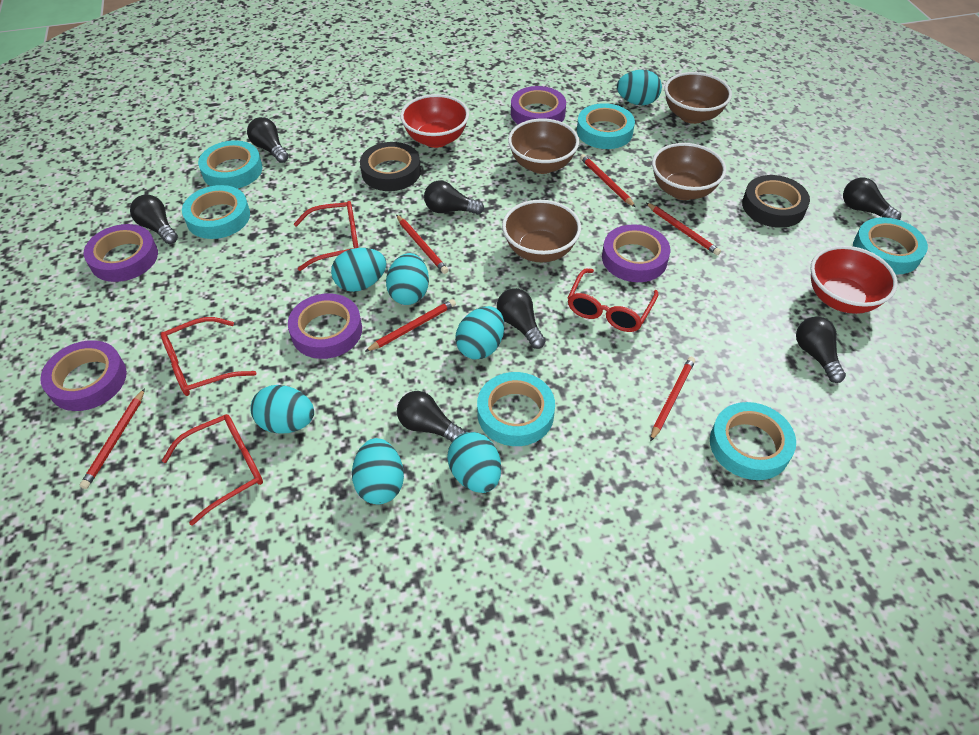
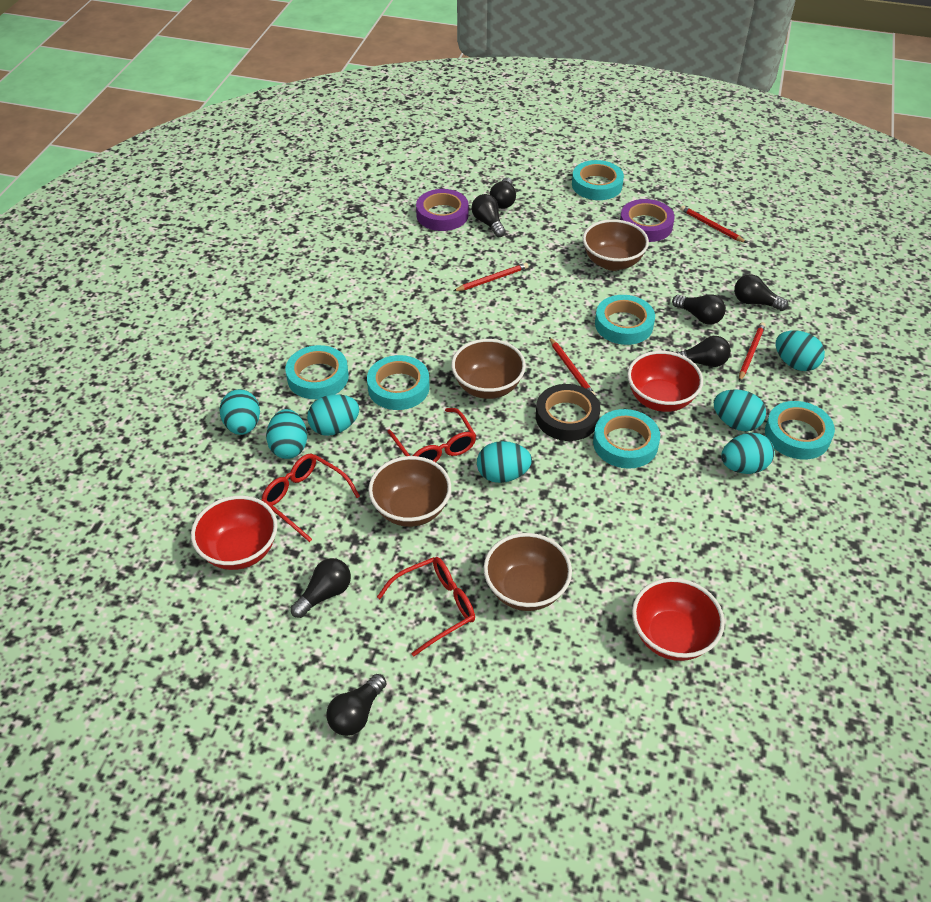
black tape: [360,142,421,191] [742,175,810,228] = 2 -> [536,384,600,441] = 1
purple tape: [40,340,127,411] [84,224,158,282] [288,293,362,359] [511,86,566,124] [602,224,670,282] = 5 -> [416,189,469,231] [620,199,675,242] = 2
red bowl: [400,94,469,148] [810,246,898,314] = 2 -> [191,496,278,570] [627,351,703,412] [632,578,725,661] = 3
red glasses: [160,317,256,396] [162,414,263,526] [294,201,359,271] [568,269,659,332] = 4 -> [261,454,360,542] [377,557,475,656] [387,408,476,462] = 3
red pencil: [80,388,145,489] [365,299,456,352] [396,215,448,274] [580,154,636,207] [646,203,721,256] [650,357,695,442] = 6 -> [454,263,529,291] [549,337,596,396] [680,205,747,243] [739,322,766,382] = 4

